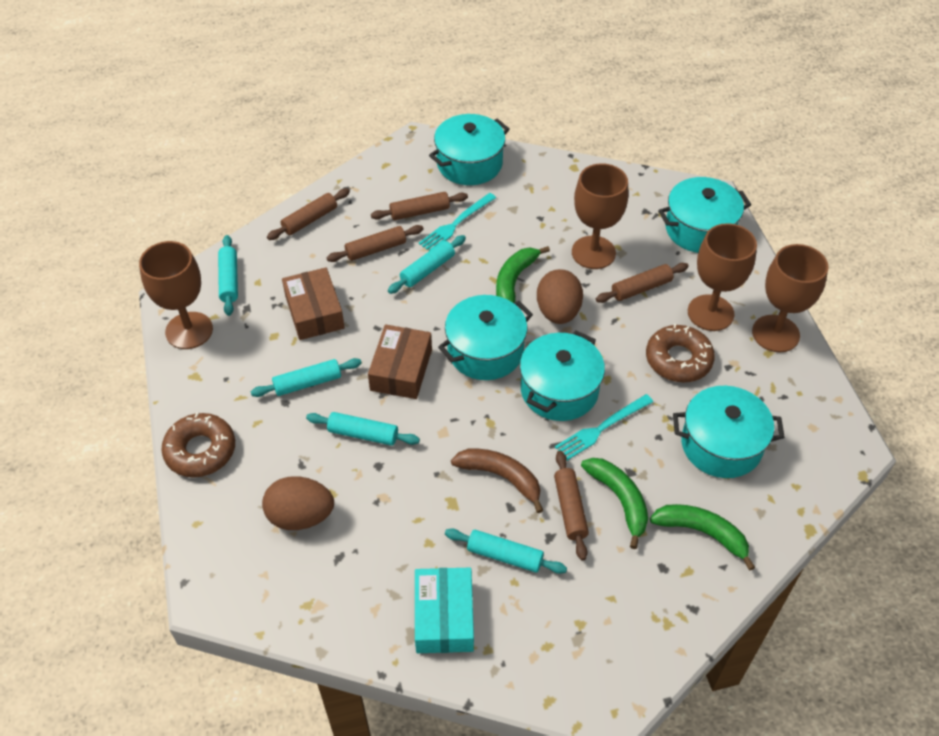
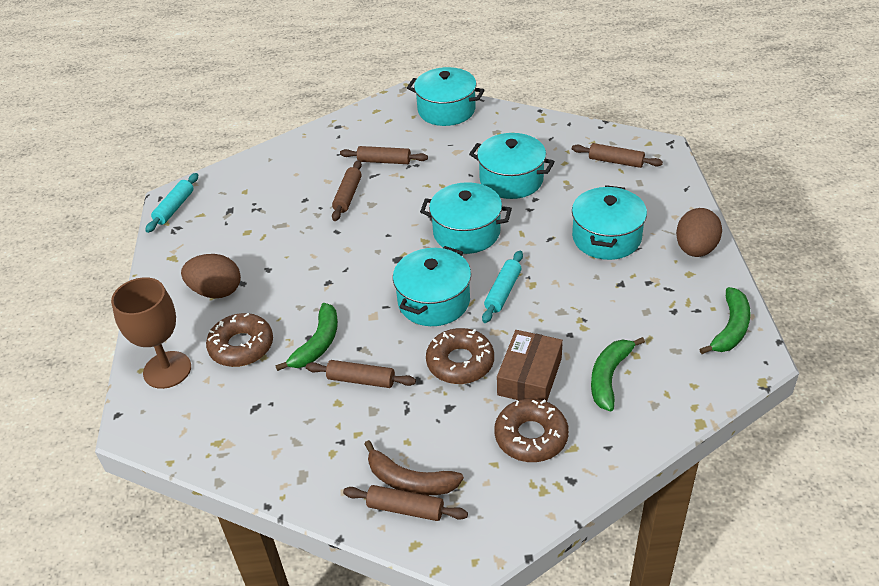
brown box: [282,267,345,340] [368,324,432,399] = 2 -> [497,330,563,402] = 1
brown donut: [161,412,235,477] [646,324,715,382] = 2 -> [206,313,273,367] [426,328,494,384] [494,399,569,462] = 3
brown goblet: [139,241,213,349] [572,163,628,269] [688,223,757,331] [752,244,829,352] = 4 -> [111,277,191,389] = 1
turquoise box: [415,568,474,653] = 1 -> none = 0
turquoise fork: [419,193,496,251] [555,394,653,460] = 2 -> none = 0
turquoise rolling pin: [218,235,238,316] [251,358,362,397] [306,412,420,446] [388,235,466,294] [445,529,567,574] = 5 -> [145,173,198,233] [482,251,523,323] = 2

